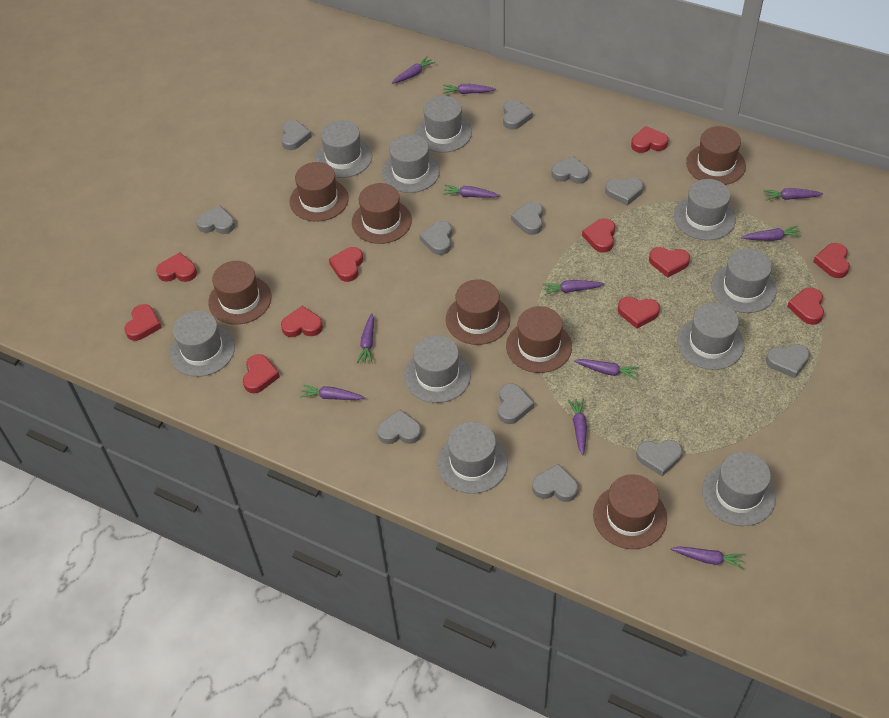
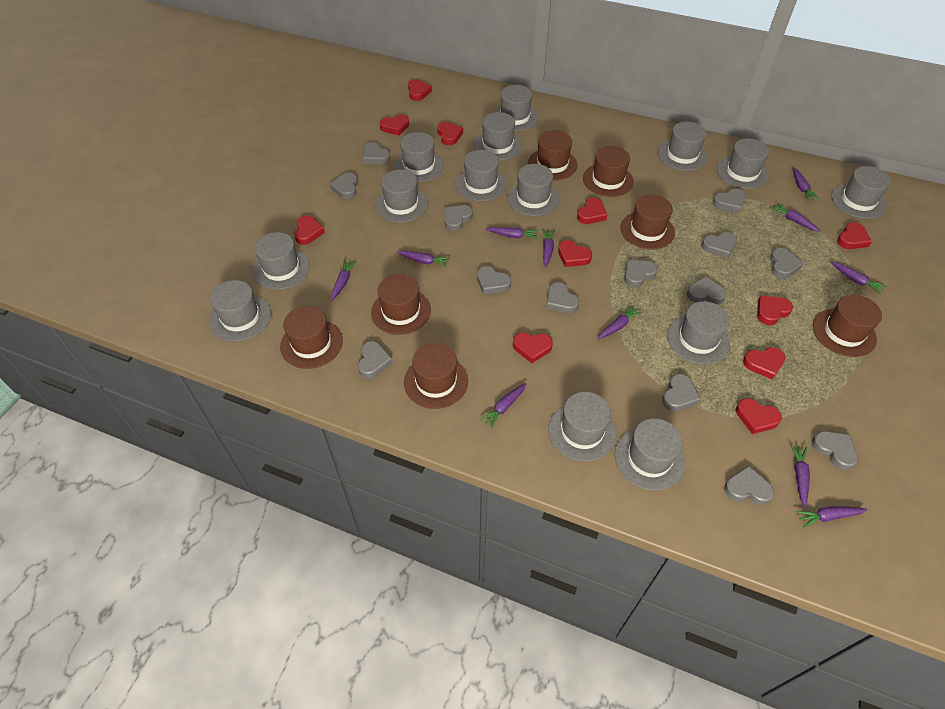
grey hat: [170,311,235,377] [315,120,372,178] [382,134,440,193] [404,335,471,403] [415,96,472,153] [437,422,508,494] [674,179,736,240] [677,303,744,370] [702,452,776,526] [711,248,776,313] = 10 -> [210,280,271,341] [253,232,310,290] [375,170,428,223] [394,132,444,182] [456,150,507,201] [474,112,522,161] [493,85,538,131] [507,164,559,216] [548,392,616,461] [614,418,685,490] [658,122,708,171] [667,301,730,364] [717,138,769,189] [831,166,891,219] = 14
grey heart: [196,206,235,234] [281,120,312,150] [377,409,422,444] [420,221,452,255] [498,383,534,424] [503,100,533,130] [511,201,543,235] [532,464,578,502] [551,156,589,184] [605,177,644,206] [636,440,682,476] [766,344,810,378] = 12 -> [330,173,358,199] [358,341,393,378] [363,142,390,164] [444,205,473,231] [477,266,511,295] [546,282,579,313] [624,260,657,287] [662,374,701,411] [686,276,727,304] [702,232,737,259] [713,189,746,213] [724,466,774,505] [770,248,804,279] [812,431,858,470] = 14

